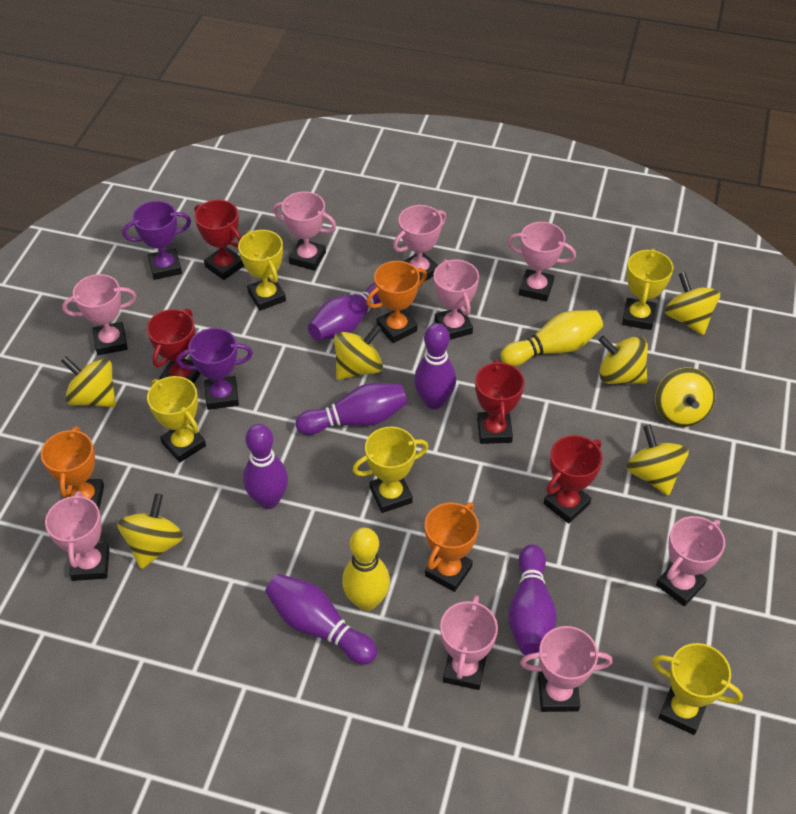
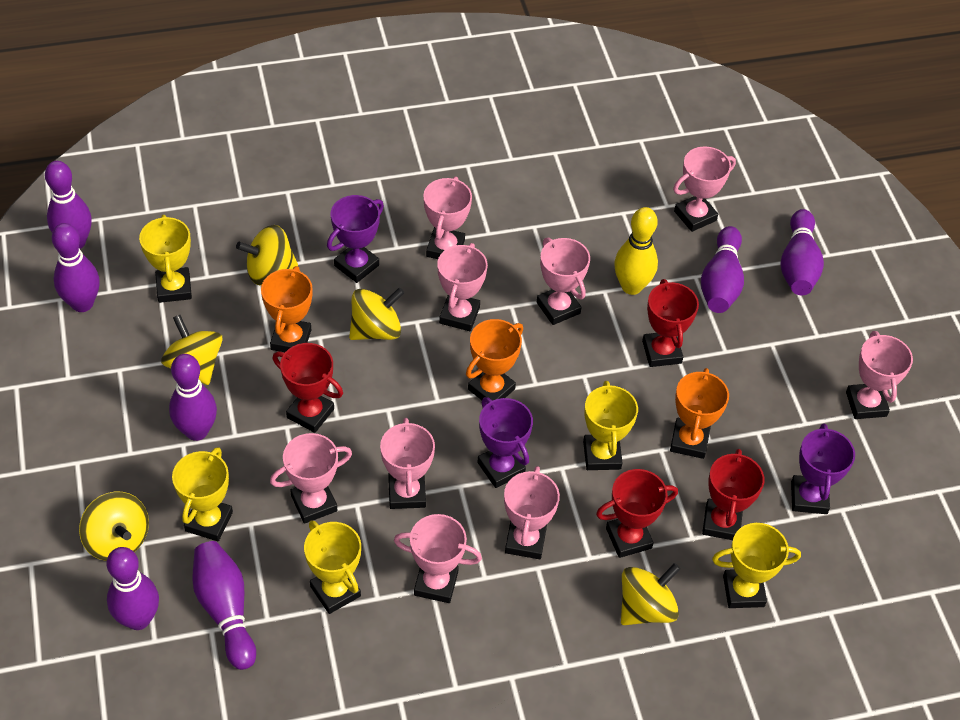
purple bowling pin: [243,424,288,509] [265,574,377,665] [296,383,408,435] [308,282,381,341] [414,323,456,409] [508,544,557,656] = 6 -> [45,161,92,249] [52,223,100,312] [107,547,159,630] [169,354,217,441] [192,541,256,670] [701,226,744,313] [780,209,824,295] = 7
purple trophy: [122,201,191,280] [177,328,253,410] = 2 -> [327,195,384,283] [478,397,533,488] [791,423,855,514] = 3
yellow bowling pin: [342,528,390,611] [501,310,603,366] = 2 -> [614,207,658,295] = 1
yellow spinning top: [61,356,116,407] [117,493,184,569] [334,324,383,380] [598,336,648,384] [626,425,689,496] [655,367,716,427] [665,272,720,335] = 7 -> [79,492,149,561] [161,315,223,385] [236,225,298,285] [349,287,404,340] [621,563,681,625] = 5

